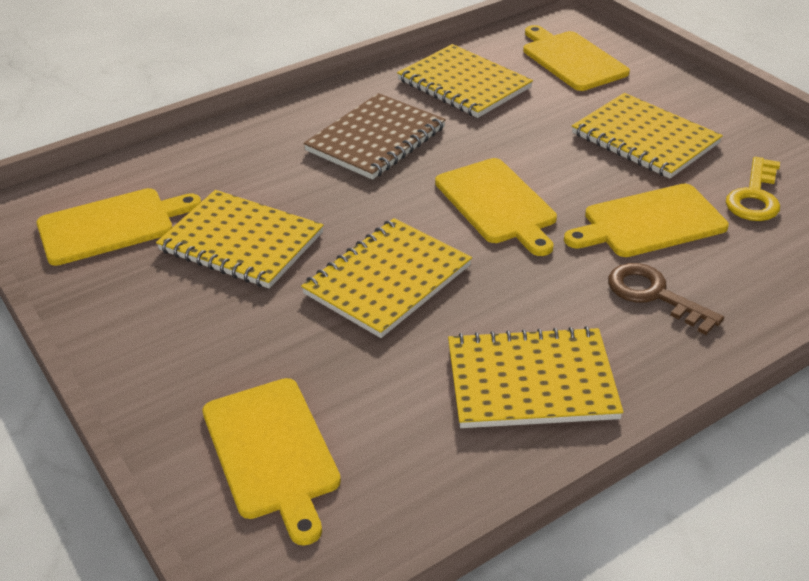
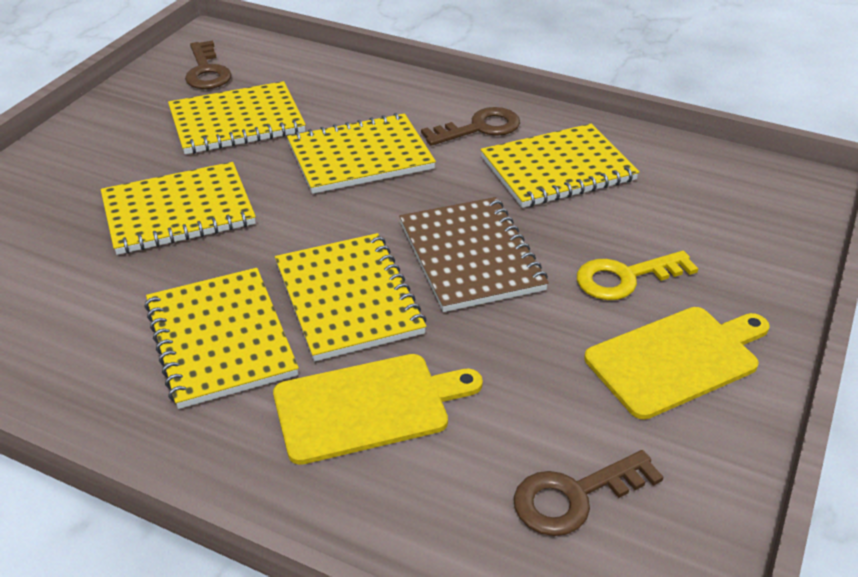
brown key: [608,263,724,335] = 1 -> [185,40,232,89] [421,107,520,146] [514,450,664,536] = 3
yellow cutting board: [37,188,201,266] [202,378,341,545] [435,158,557,256] [523,25,630,91] [564,184,729,257] = 5 -> [273,354,483,465] [584,307,770,420] = 2
yellow notebook: [156,190,324,289] [301,218,472,338] [397,44,533,118] [448,326,623,428] [572,93,723,179] = 5 -> [101,162,256,255] [144,268,299,409] [168,81,306,154] [275,233,427,362] [287,113,436,194] [480,124,639,208] = 6

